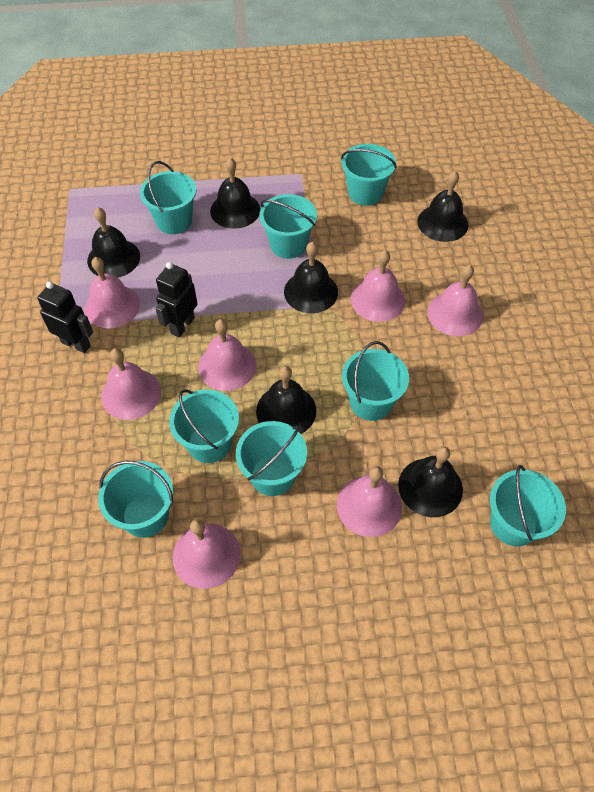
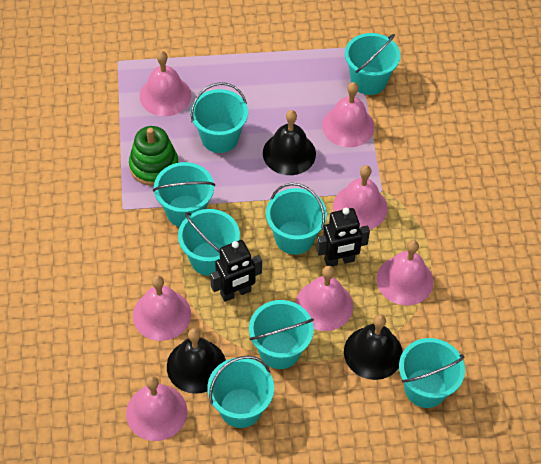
black bell: [87,207,140,278] [210,158,260,229] [256,366,317,434] [284,242,338,313] [398,446,463,517] [417,171,468,242] = 6 -> [167,328,226,394] [263,110,316,175] [344,315,403,380] = 3
green stacking toy: none = 0 -> [129,126,179,186] = 1

